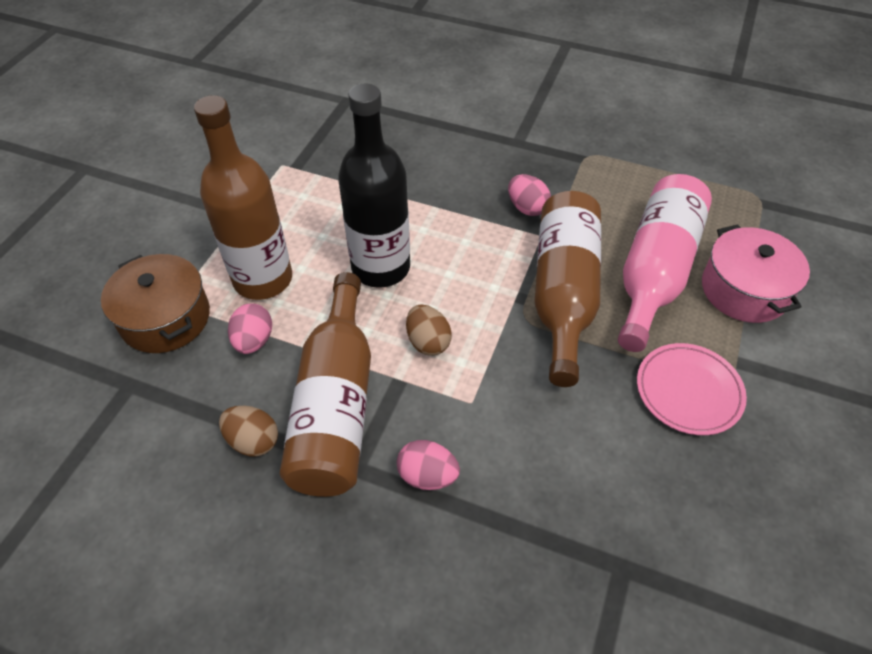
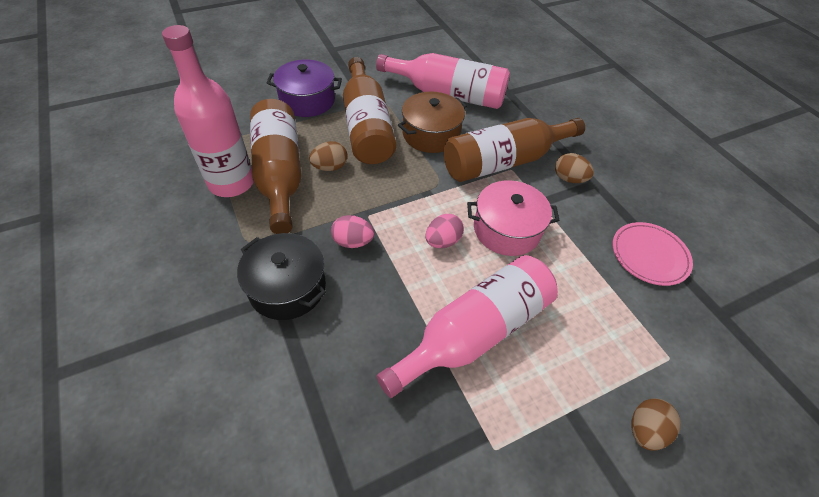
black bottle: [338,84,410,288] = 1 -> none = 0
black pot: none = 0 -> [237,233,326,320] = 1
brown egg: [219,406,278,456] [406,304,451,356] = 2 -> [309,141,347,171] [555,153,594,183] [631,398,681,450] = 3
pink bottle: [618,174,712,352] = 1 -> [162,25,254,197] [376,53,510,109] [376,255,558,398] = 3
pink egg: [228,303,272,354] [397,440,460,490] [508,174,551,216] = 3 -> [331,215,374,248] [425,214,464,248] = 2
purple pot: none = 0 -> [267,59,342,117] = 1

